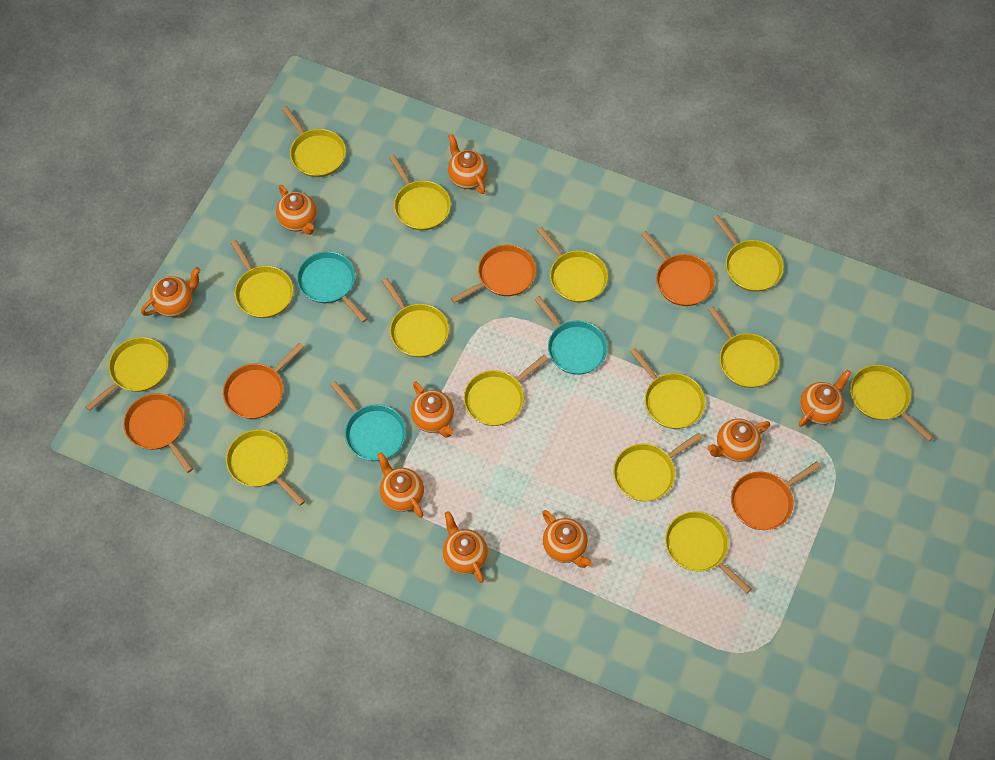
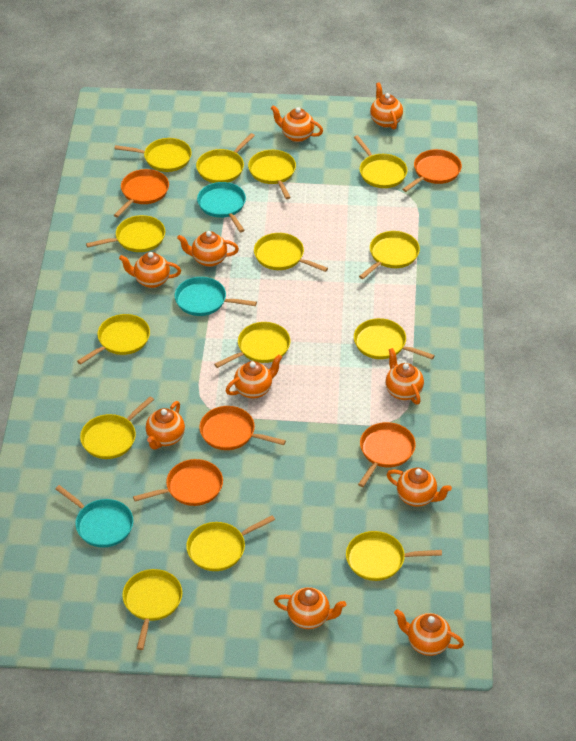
orange teapot: [141,267,200,317] [276,185,317,235] [377,452,424,518] [411,382,454,438] [443,511,488,583] [448,134,488,194] [542,510,592,568] [707,419,770,462] [799,370,851,427] = 9 -> [119,252,181,288] [146,401,185,450] [177,231,239,267] [226,355,282,398] [271,105,323,142] [274,587,346,629] [370,82,403,130] [386,348,424,404] [386,468,452,507] [394,609,464,656] = 10

